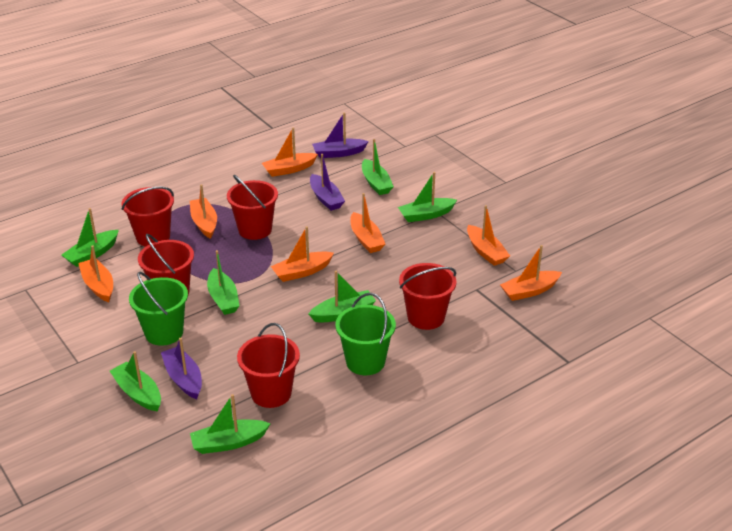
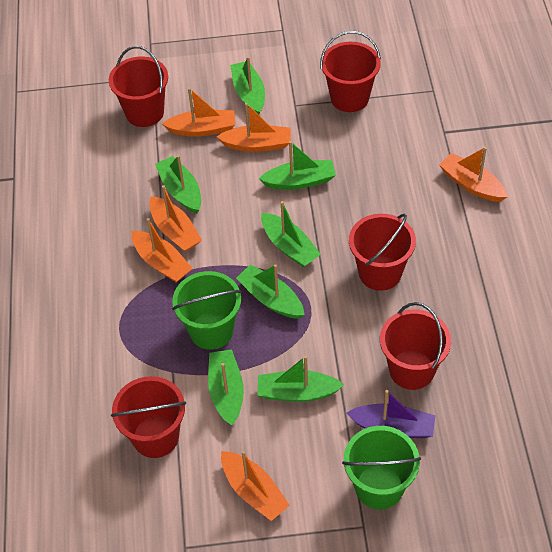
orange boat: [78,246,113,302] [190,184,217,239] [262,128,318,177] [271,226,334,282] [350,193,385,253] [467,205,510,266] [500,245,562,301] = 7 -> [131,218,193,282] [149,185,202,252] [162,88,235,137] [217,103,291,152] [221,451,290,521] [439,147,508,202] = 6
purple boat: [161,338,202,399] [310,154,345,211] [312,112,369,158] = 3 -> [347,390,436,438] = 1

